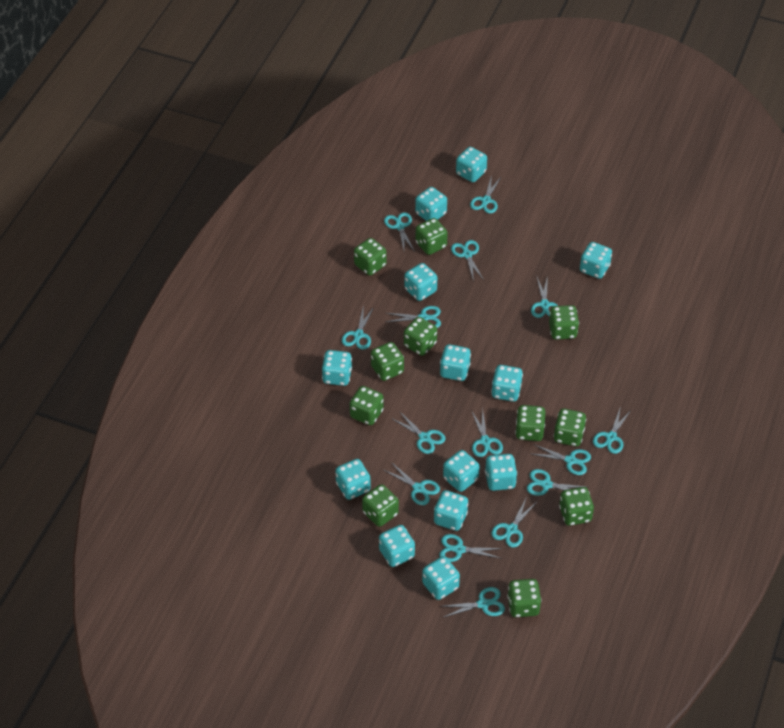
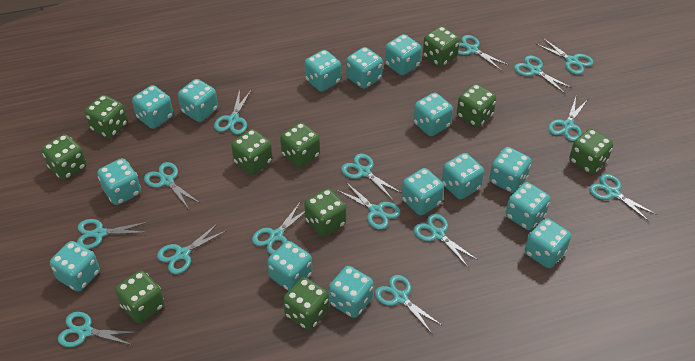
green dice: [350,386,384,425] [354,238,387,276] [362,484,399,527] [371,342,404,381] [404,317,437,356] [416,218,448,255] [507,579,542,617] [515,405,545,441] [549,305,579,340] [554,409,586,446] [559,487,594,526] = 11 -> [42,134,87,180] [85,95,128,138] [115,270,165,323] [231,129,273,175] [280,122,320,168] [283,277,329,330] [304,188,346,237] [423,26,460,67] [457,84,496,127] [569,129,613,174] = 10
turquoise dice: [322,350,352,386] [335,459,371,500] [379,525,415,567] [404,263,437,301] [415,187,447,221] [422,556,460,600] [434,490,468,531] [440,344,471,381] [443,450,480,492] [456,147,487,182] [485,454,517,491] [491,365,523,402] [580,242,612,279] = 13 -> [50,241,100,291] [97,158,141,205] [132,85,173,129] [178,79,218,122] [267,241,312,291] [305,50,341,92] [329,266,374,318] [346,47,383,89] [385,34,422,75] [402,168,444,215] [413,92,453,136] [442,153,484,199] [489,147,531,193] [506,182,550,230] [525,218,571,268] = 15

